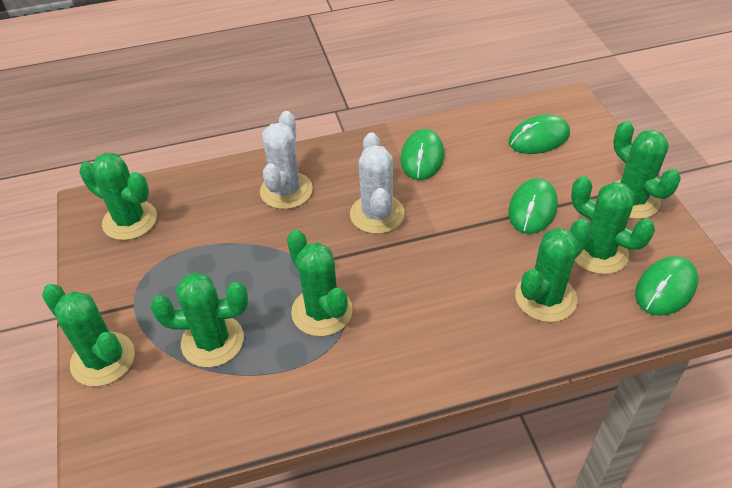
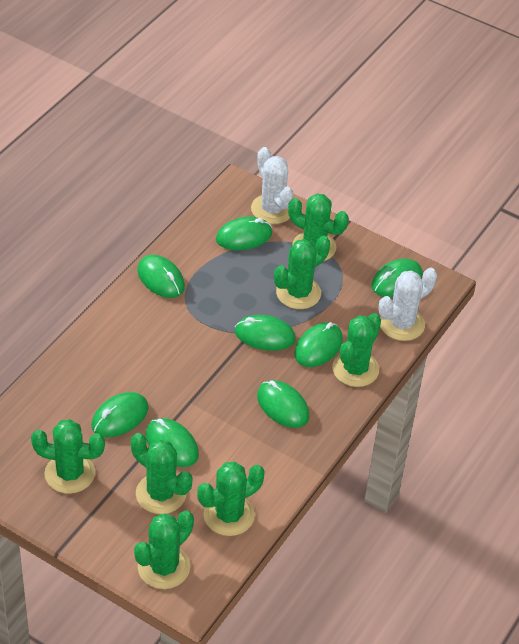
green mouse: [400,129,444,180] [509,115,570,154] [509,178,558,234] [635,256,698,316] = 4 -> [91,392,148,437] [137,255,185,298] [146,418,199,467] [216,217,272,250] [235,315,296,351] [257,380,309,428] [294,322,343,367] [371,259,422,297] = 8

